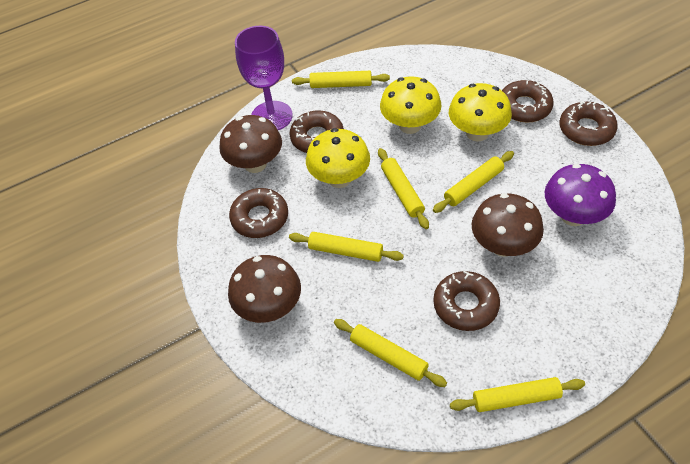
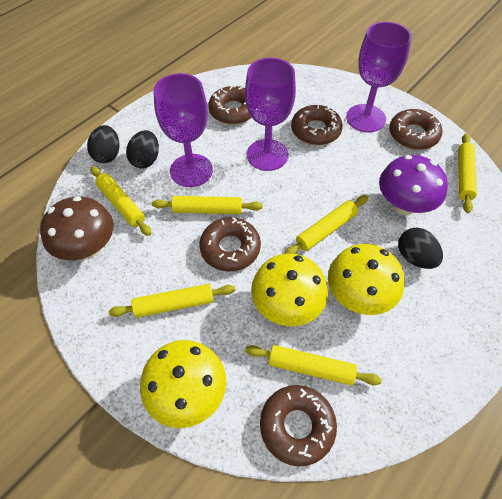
black egg: none = 0 -> [87,125,119,163] [126,130,159,168] [398,228,443,269] = 3
brown mushroom: [219,115,282,173] [228,255,301,323] [472,193,544,257] = 3 -> [40,196,114,260] = 1
purple goblet: [235,26,293,130] = 1 -> [153,73,213,187] [245,58,296,171] [346,21,412,132] = 3

